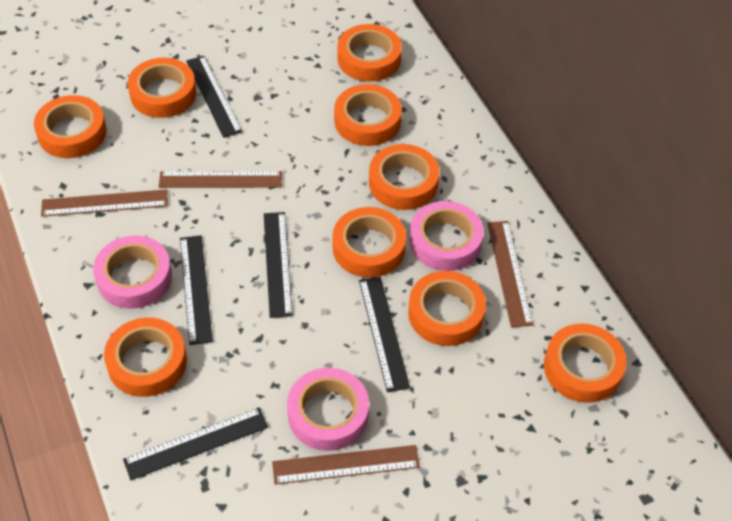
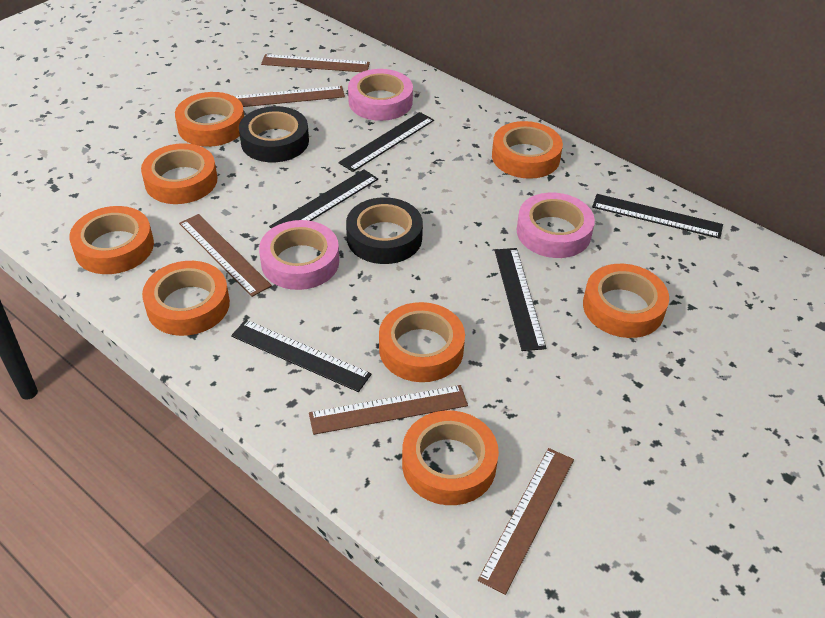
black tape: none = 0 -> [239,106,309,162] [346,197,423,264] = 2
brown ruler: [41,189,168,217] [159,171,282,188] [272,445,420,485] [487,221,533,327] = 4 -> [179,214,272,297] [234,86,345,107] [261,54,370,72] [309,385,468,435] [478,448,574,595] = 5
orange tape: [34,95,107,158] [104,318,187,397] [128,58,196,118] [333,207,406,278] [334,84,402,146] [337,24,402,82] [369,144,440,210] [408,271,486,346] [544,324,627,403] = 9 -> [69,206,154,274] [141,143,217,204] [142,261,230,336] [175,92,244,147] [379,302,465,382] [402,411,499,505] [492,121,563,179] [583,264,669,338] = 8

